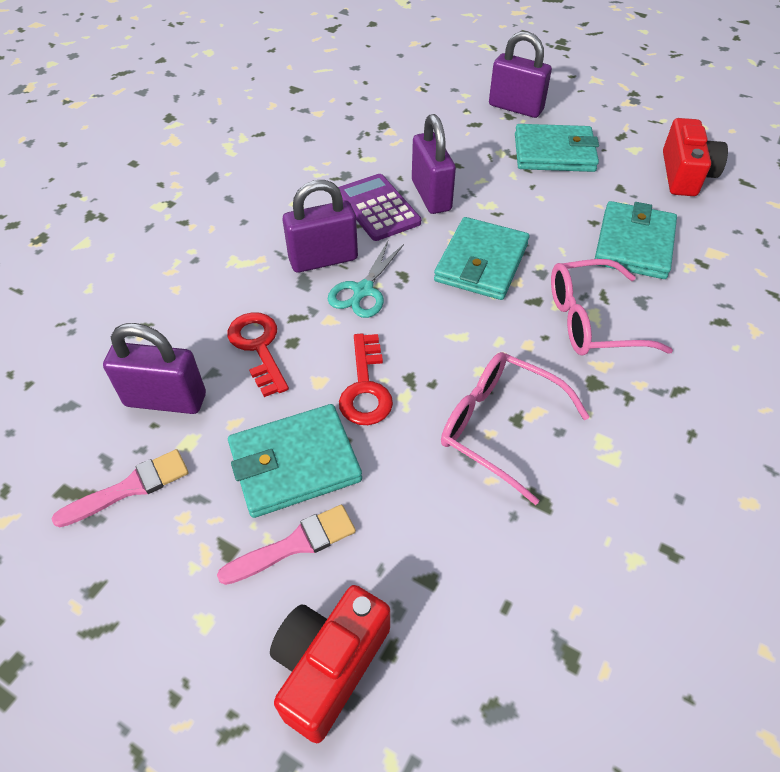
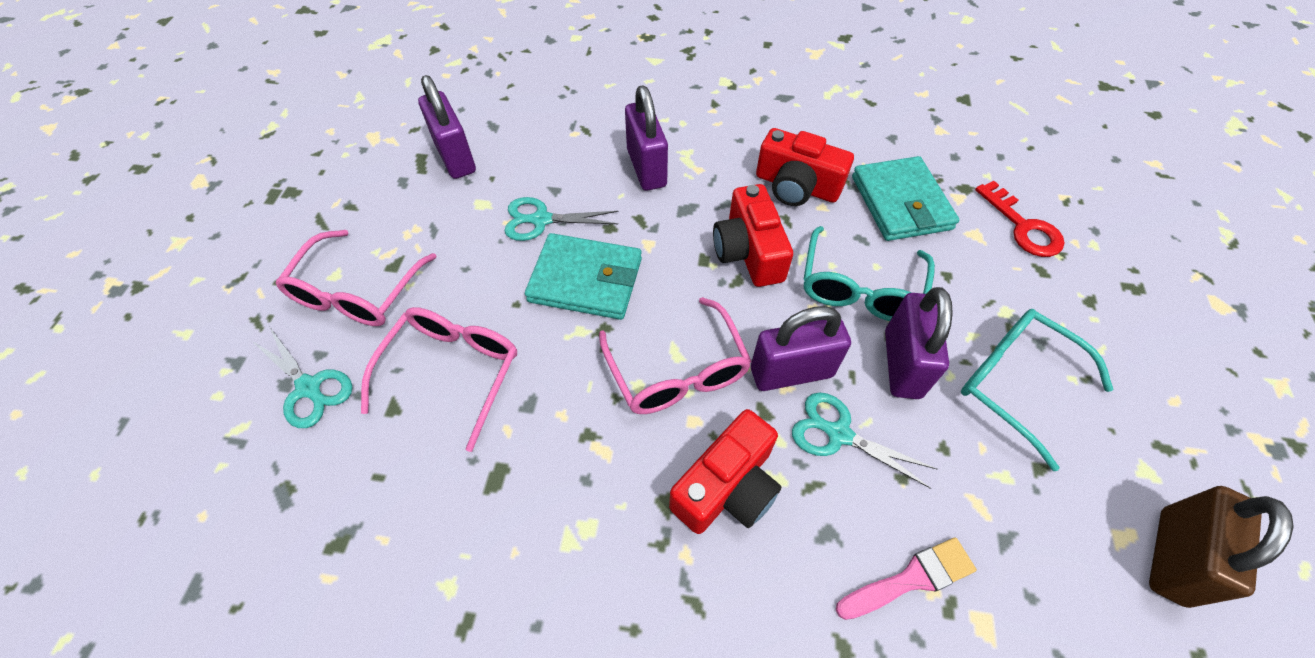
brown padlock: none = 0 -> [1149,486,1294,608] = 1
pink brush: [51,449,189,527] [217,505,356,585] = 2 -> [836,537,977,620] = 1
pink glasses: [441,352,590,505] [551,259,673,356] = 2 -> [275,230,437,326] [361,307,517,452] [599,297,752,414] = 3
purple calculator: [338,174,421,241] = 1 -> none = 0
red camera: [270,585,390,743] [663,118,728,196] = 2 -> [669,409,782,534] [713,184,793,287] [756,128,854,206] = 3
red key: [227,312,289,397] [339,333,393,425] = 2 -> [975,181,1065,257] = 1
turquoise glasses: none = 0 -> [804,226,935,321] [961,309,1113,471] = 2
turquoise scissors: [328,241,404,318] = 1 -> [252,328,353,428] [505,197,619,241] [792,393,937,489] = 3
turquoise wallet: [228,404,362,518] [434,217,529,300] [515,124,599,172] [595,201,677,279] = 4 -> [525,233,642,320] [852,156,959,241] = 2

